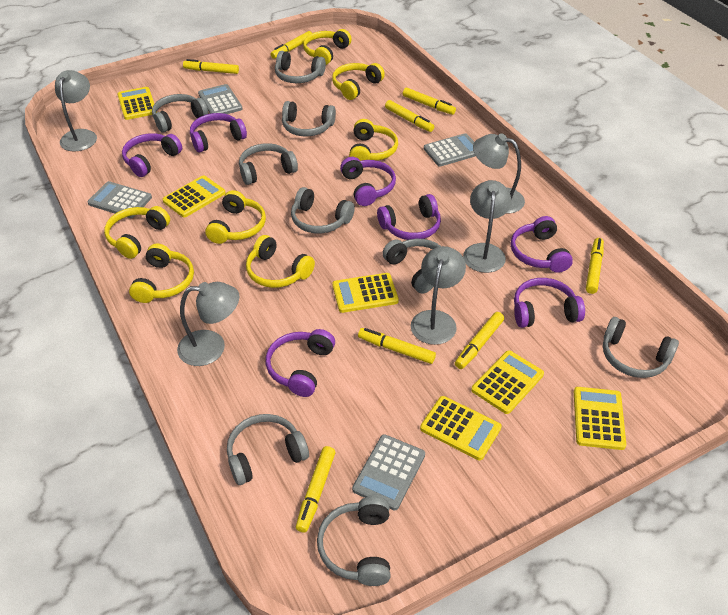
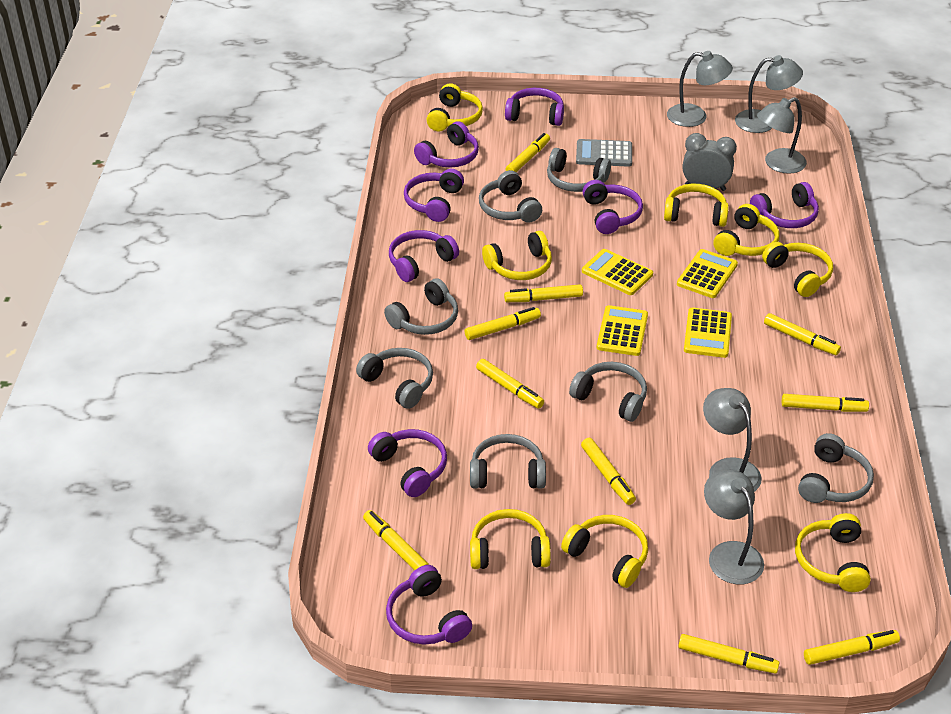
grey calculator: [87,181,152,218] [198,84,242,114] [352,434,425,510] [424,133,475,167] = 4 -> [576,139,632,167] = 1
grey clock: none = 0 -> [682,133,737,191] = 1
grey headphones: [152,94,208,133] [227,414,309,485] [239,143,298,185] [275,51,326,83] [282,101,336,136] [291,187,355,234] [317,496,391,586] [382,239,441,294] [603,317,679,378] = 9 -> [356,348,433,409] [384,278,458,335] [470,434,546,489] [479,170,542,223] [547,148,611,192] [569,362,647,422] [798,433,874,503] = 7
purple headphones: [122,133,182,177] [190,113,247,153] [266,329,335,397] [340,157,396,206] [377,194,441,240] [511,216,573,273] [514,278,585,328] = 7 -> [368,429,447,497] [386,565,472,645] [389,230,459,282] [404,169,464,222] [414,121,479,168] [505,88,564,126] [583,180,643,234] [750,182,819,228] = 8
yellow calculator: [117,87,157,120] [162,175,226,218] [332,273,399,313] [420,396,502,460] [471,350,544,414] [574,387,626,450] = 6 -> [582,249,653,295] [597,305,648,356] [677,249,738,298] [684,308,732,358] = 4
yellow headphones: [104,206,170,259] [129,244,194,303] [205,190,266,244] [246,235,315,288] [303,29,352,65] [332,63,385,100] [349,119,398,161] = 7 -> [427,83,483,131] [470,509,551,569] [482,231,552,280] [561,515,648,588] [664,184,729,227] [714,204,779,256] [762,242,833,297] [795,513,871,592] = 8
yellow marker: [183,59,239,74] [270,31,312,59] [296,446,336,533] [358,328,436,364] [385,100,434,132] [403,88,456,115] [455,312,504,369] [586,238,604,294] = 8 -> [363,510,429,571] [465,307,541,340] [476,359,544,409] [504,284,583,302] [505,133,550,172] [581,438,636,505] [678,634,780,674] [764,313,841,355] [782,394,869,412] [804,630,900,665] = 10

